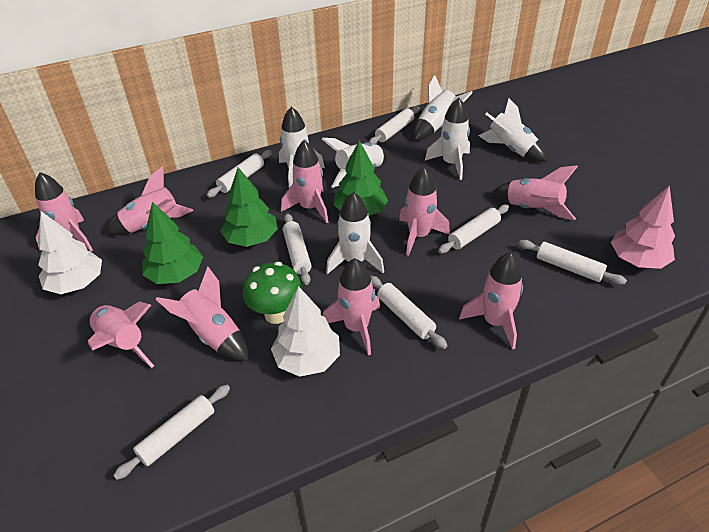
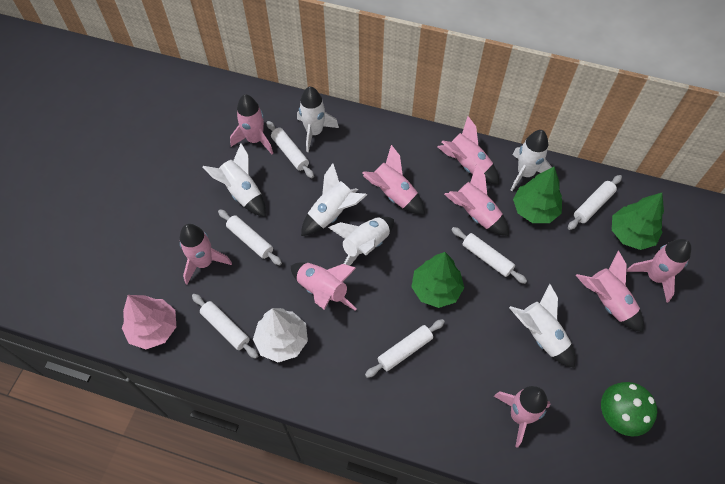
white rolling pin: [113,385,230,480] [207,150,272,198] [283,213,312,285] [369,106,419,144] [371,276,447,349] [438,205,509,253] [519,240,627,285] = 7 -> [192,294,258,359] [218,209,282,265] [266,121,314,178] [365,319,445,378] [451,227,527,284] [568,175,622,230] = 6
white tree: [38,211,102,294] [271,286,340,377] = 2 -> [253,308,308,362] = 1

